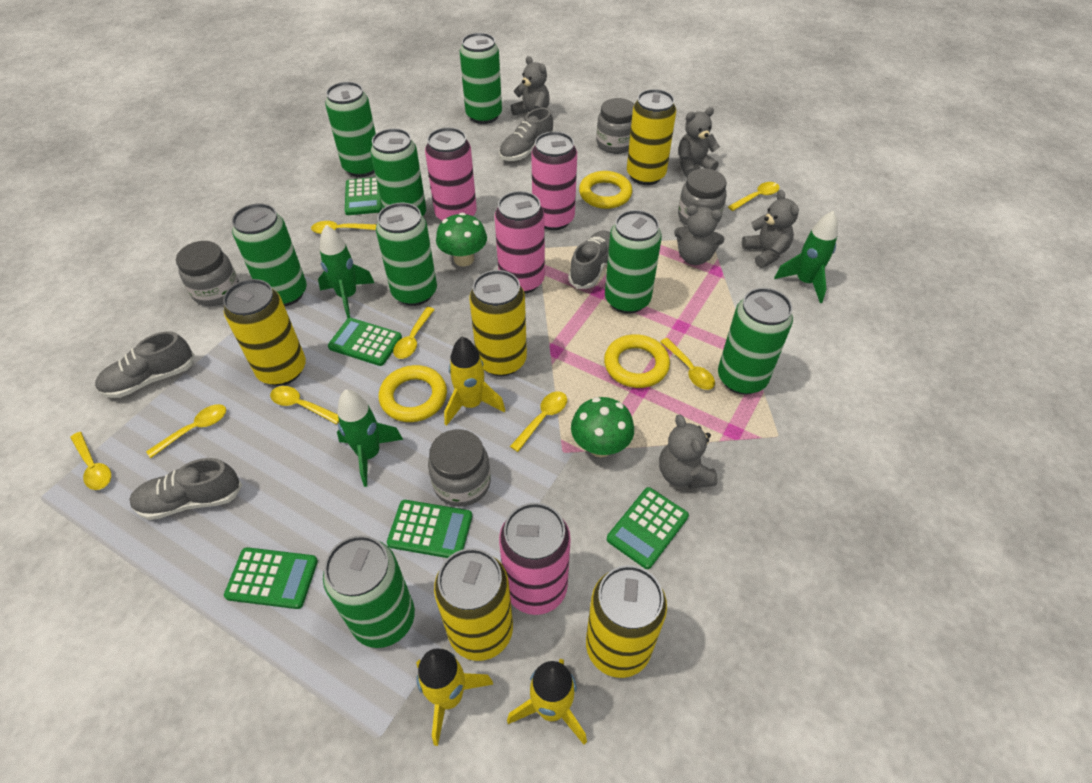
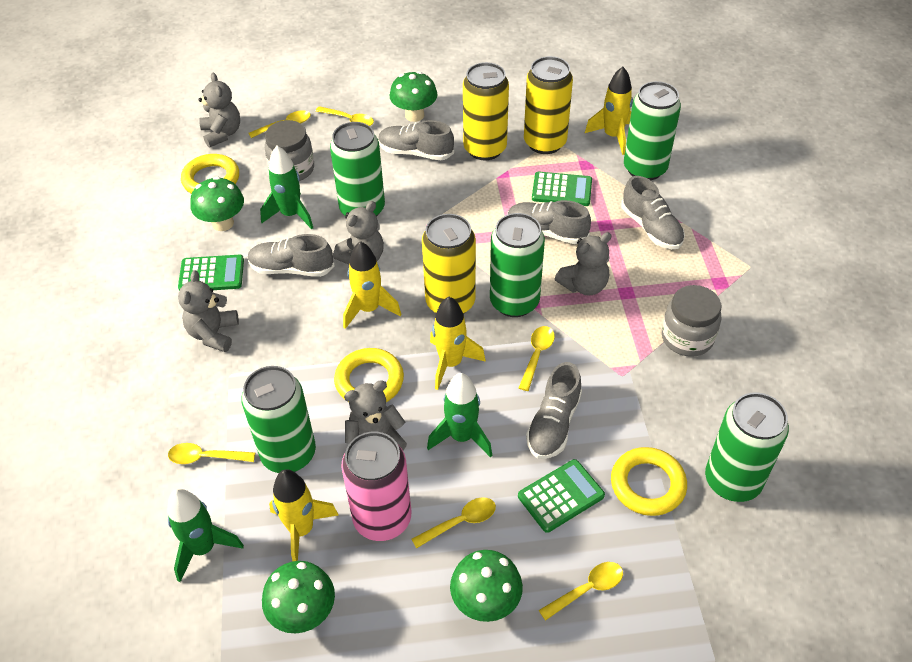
green calculator: [224,547,318,609] [328,318,402,366] [345,177,382,215] [387,500,472,558] [607,487,689,569] = 5 -> [178,255,244,291] [518,459,605,533] [532,172,592,206] = 3
green can: [232,203,307,306] [323,535,415,648] [325,82,376,177] [370,128,426,216] [376,203,437,306] [460,33,502,124] [605,210,662,314] [718,288,793,395] = 8 -> [241,366,316,473] [330,122,385,217] [490,213,545,317] [624,81,681,180] [705,392,789,502] = 5
green mushroom: [436,213,487,266] [571,397,634,457] = 2 -> [190,176,244,231] [262,561,335,633] [389,71,438,122] [450,550,523,622] = 4
grey jar: [176,241,239,306] [428,429,491,507] [597,98,634,154] [678,169,727,225] = 4 -> [265,120,314,181] [662,285,721,357] = 2
grey shoe: [95,331,195,398] [129,458,242,520] [499,108,553,161] [568,230,610,289] = 4 -> [248,234,335,277] [378,120,454,160] [508,200,591,244] [526,362,582,459] [621,176,685,249] = 5
pink can: [425,127,477,221] [495,191,545,293] [499,503,571,615] [531,131,577,230] = 4 -> [341,432,411,541] = 1
yellow can: [223,279,306,386] [434,548,513,661] [469,270,527,376] [586,565,667,678] [627,89,676,185] = 5 -> [422,214,476,314] [463,62,509,160] [524,56,573,154] = 3
yellow rocket: [416,648,493,746] [444,336,505,426] [507,659,587,745] = 3 -> [269,469,339,561] [343,241,401,329] [430,297,486,390] [585,67,633,155] = 4
yellow spoon: [70,432,111,490] [146,404,226,458] [270,386,339,424] [311,221,377,234] [393,307,435,359] [510,391,567,452] [660,338,715,390] [728,182,780,211] = 8 -> [168,443,255,464] [248,110,311,138] [316,106,374,126] [412,497,496,549] [519,326,555,391] [539,562,623,621] = 6

